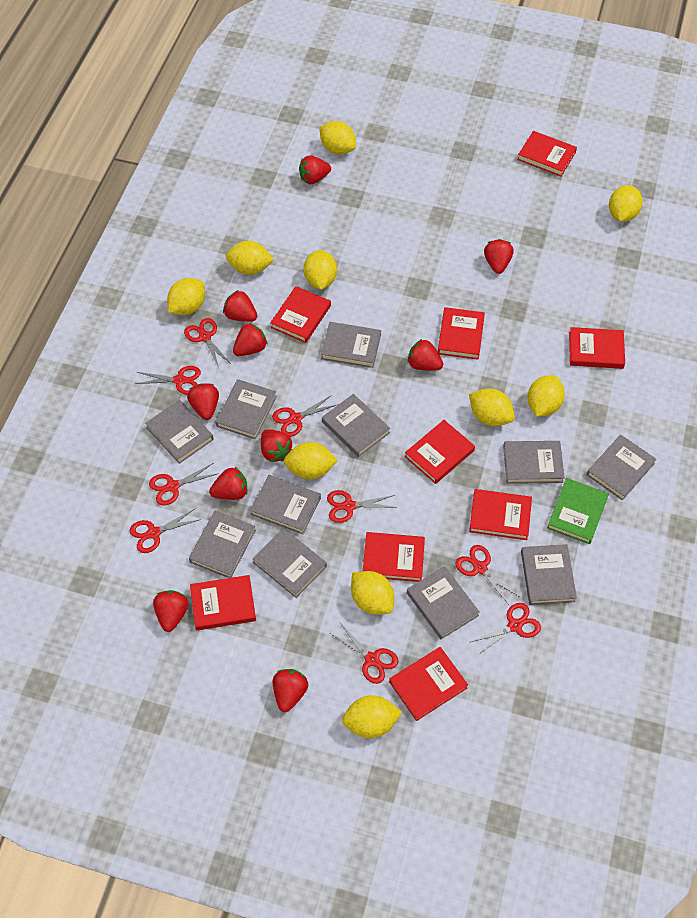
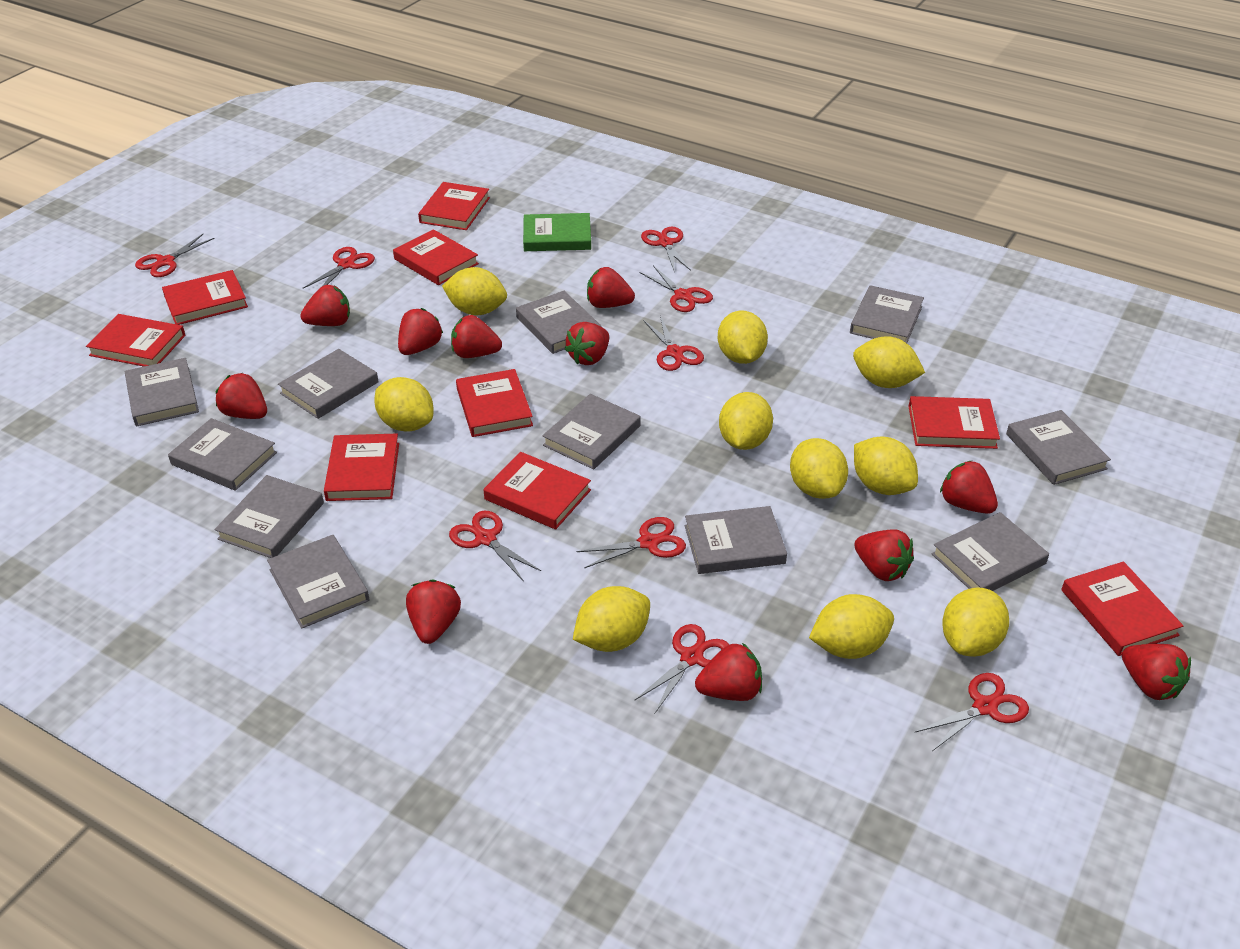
red strawberry: [153,590,188,632] [187,384,219,420] [209,467,247,500] [223,290,257,322] [233,323,267,356] [261,429,292,462] [273,669,308,712] [299,155,331,184] [408,339,443,371] [484,239,514,274] = 10 -> [216,373,267,419] [300,285,350,326] [398,308,443,355] [406,579,461,644] [451,315,502,358] [565,322,609,365] [587,267,635,308] [695,643,762,701] [854,529,914,581] [940,461,998,514] [1122,644,1191,700] = 11

